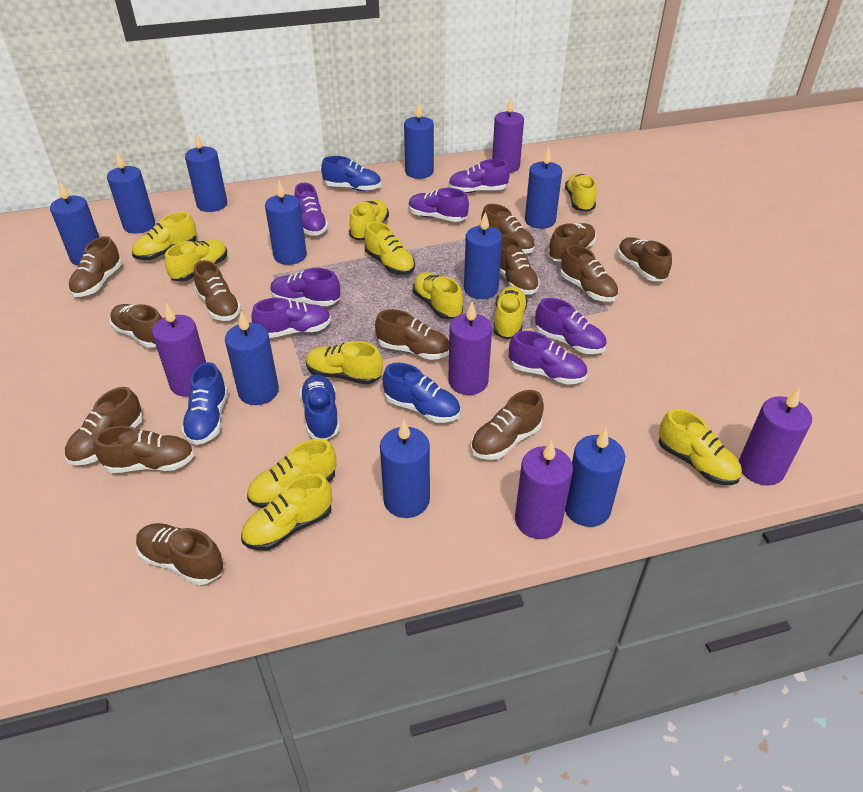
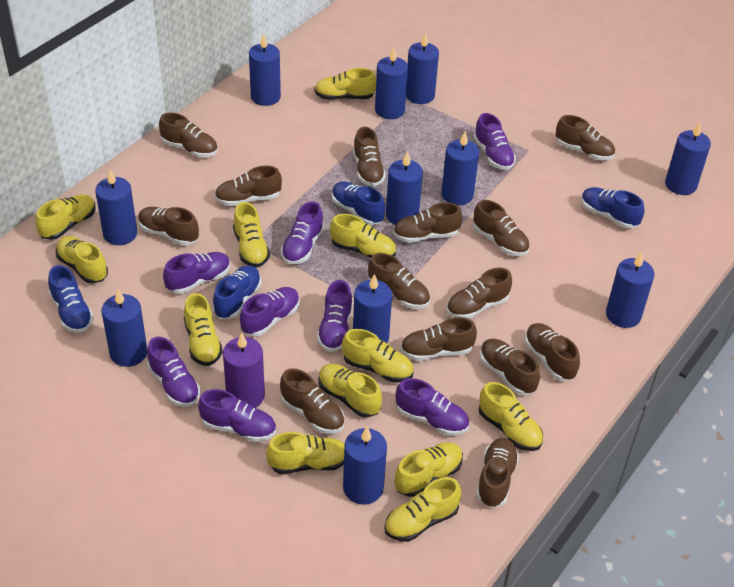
blue candle: [50,181,99,266] [107,152,155,234] [185,133,227,212] [225,311,279,405] [265,180,307,265] [380,419,430,518] [404,102,434,179] [464,211,502,299] [525,147,562,229] [565,428,625,527] = 10 -> [95,169,137,245] [102,289,147,367] [249,33,281,106] [343,427,387,505] [353,274,392,343] [375,47,408,119] [386,151,423,225] [406,32,439,104] [441,131,480,205] [606,252,654,328] [665,122,711,195] = 11
brown shoe: [65,387,143,465] [68,236,122,297] [94,426,194,473] [110,304,162,348] [136,523,224,585] [194,260,241,321] [375,309,449,360] [471,390,544,460] [481,204,535,254] [500,235,540,295] [548,223,596,262] [560,245,618,302] [617,237,672,281] = 13 -> [138,207,199,245] [159,113,218,157] [215,166,282,206] [280,368,345,434] [353,127,386,187] [368,253,430,309] [393,202,462,243] [401,317,477,361] [446,267,512,319] [473,200,530,256] [476,438,519,508] [480,339,540,395] [525,323,580,381] [556,115,615,160] = 14
purple candle: [152,303,206,397] [448,302,492,395] [492,97,524,173] [515,440,573,539] [739,388,812,485] = 5 -> [223,332,265,408] = 1
purple shoe: [251,298,331,338] [270,268,340,306] [294,183,328,236] [408,188,469,222] [448,159,510,193] [509,331,588,384] [535,298,607,354] = 7 -> [147,337,200,407] [163,252,231,294] [198,389,276,442] [240,287,299,336] [281,201,324,264] [317,280,352,352] [396,378,469,436] [474,113,516,170] = 8
yellow shoe: [132,212,197,260] [165,240,227,281] [241,473,332,551] [247,439,336,508] [306,341,383,384] [349,200,389,240] [365,222,415,275] [412,272,463,319] [493,286,527,339] [565,173,597,212] [659,409,742,485] = 11 -> [36,194,96,240] [56,236,108,283] [184,293,223,366] [233,202,270,267] [266,432,345,474] [315,68,376,100] [318,364,382,418] [330,214,396,258] [342,329,414,383] [384,477,461,542] [394,442,463,497] [479,382,543,451] = 12

